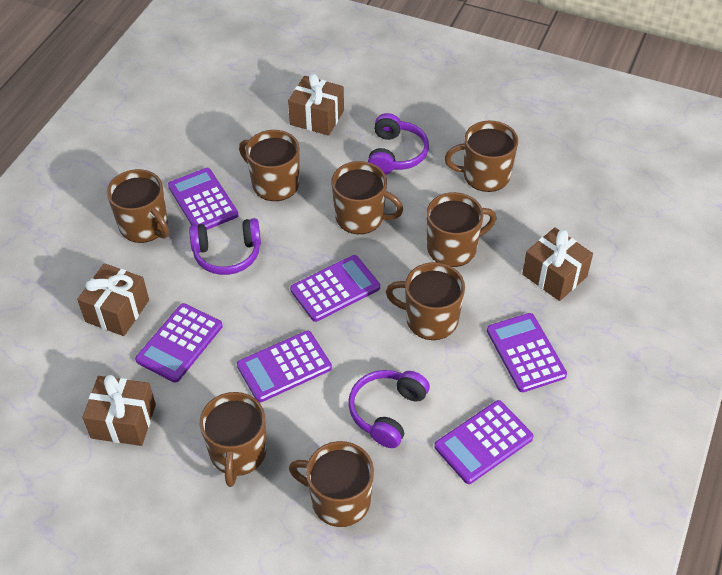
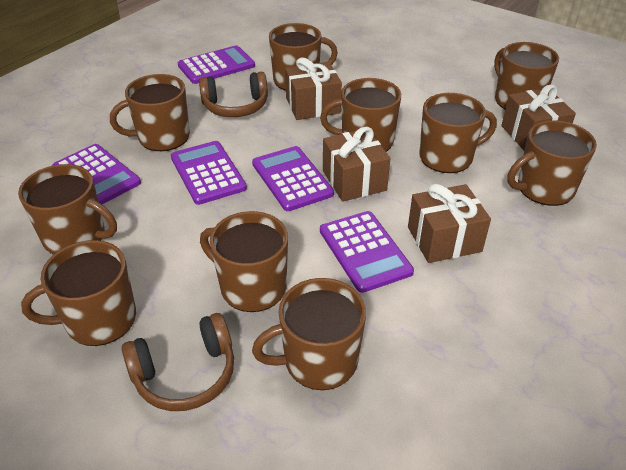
brown headphones: none = 0 -> [122,313,234,411] [199,72,268,117] = 2
brown mug: [107,169,169,243] [200,392,267,487] [239,130,300,201] [289,441,374,527] [331,161,403,234] [386,262,465,340] [427,192,497,267] [445,121,518,192] = 8 -> [18,164,117,255] [21,240,136,346] [110,74,190,151] [200,211,288,312] [252,278,366,390] [269,23,338,91] [320,78,401,152] [419,93,497,173] [494,42,559,109] [507,120,597,206] = 10
purple calculator: [135,303,223,383] [168,168,239,230] [237,331,332,402] [290,255,380,322] [434,400,533,484] [487,313,567,392] = 6 -> [52,144,141,204] [171,141,247,205] [178,45,255,84] [252,146,334,211] [320,211,414,293] = 5
purple headphones: [189,218,261,275] [348,370,430,448] [368,113,429,175] = 3 -> none = 0

